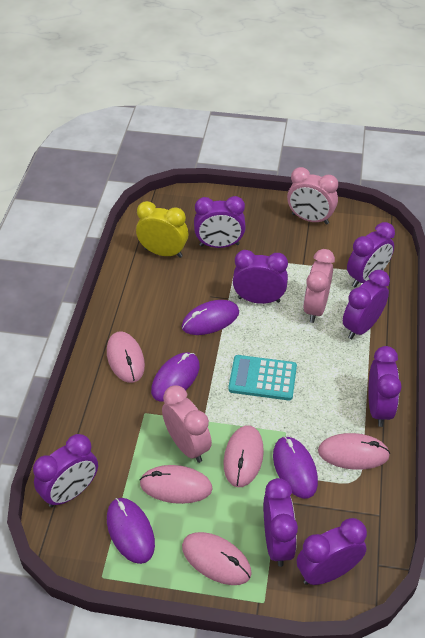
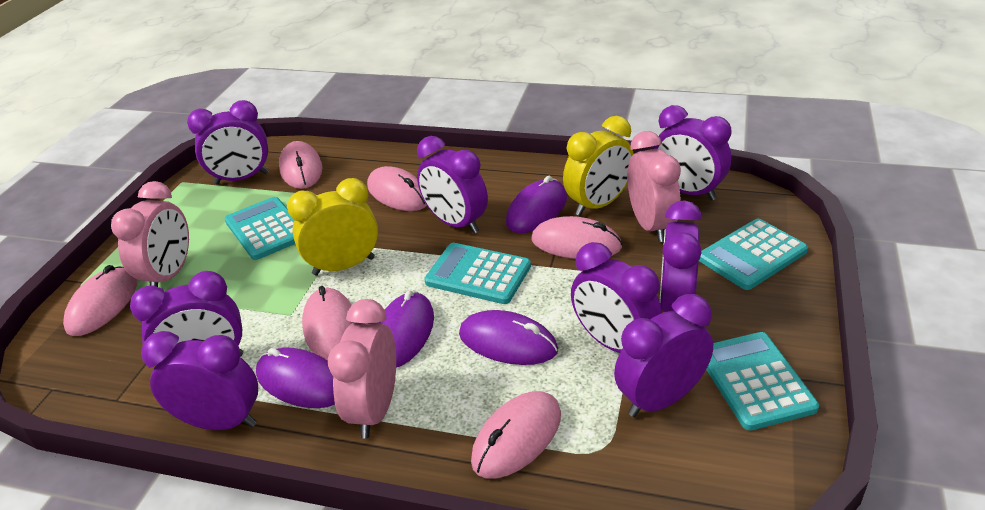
pink mouse: [107,331,145,383] [140,465,213,504] [182,532,252,585] [224,425,264,487] [318,433,390,470] = 5 -> [63,265,137,336] [279,141,322,189] [302,286,355,360] [367,166,427,211] [471,391,561,478] [532,216,623,259] = 6
turquoise calculator: [228,355,297,400] = 1 -> [224,197,295,260] [424,243,531,304] [699,219,808,290] [706,332,819,430] = 4
yellow clock: [136,201,188,258] = 1 -> [287,178,378,276] [563,116,634,216] = 2

